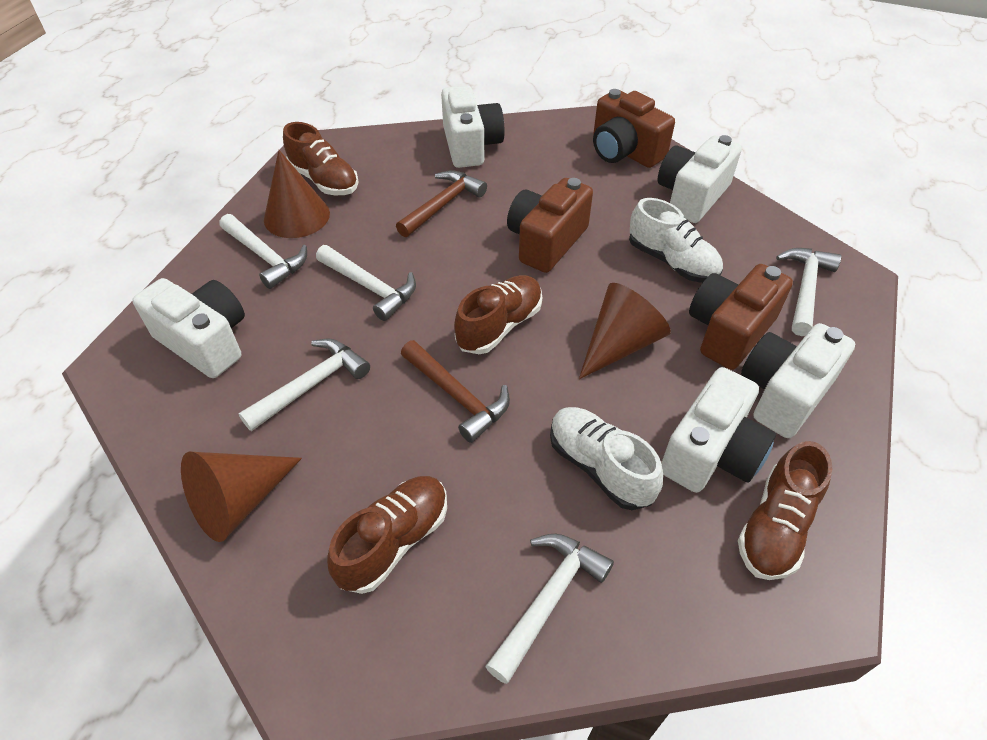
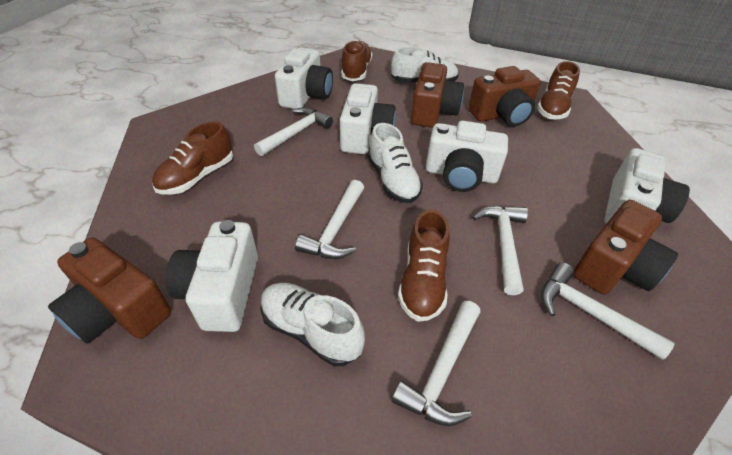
brown camera: [507,178,593,273] [593,89,675,168] [689,264,793,370] = 3 -> [48,238,171,344] [411,62,464,128] [468,66,541,127] [573,200,678,294] = 4
brown cone: [181,451,302,542] [264,150,330,238] [579,283,671,379] = 3 -> none = 0
brown hammer: [396,170,487,237] [401,340,510,443] = 2 -> none = 0
white shoe: [550,407,663,510] [629,198,723,282] = 2 -> [260,283,365,366] [368,123,423,203] [391,47,459,82] = 3

